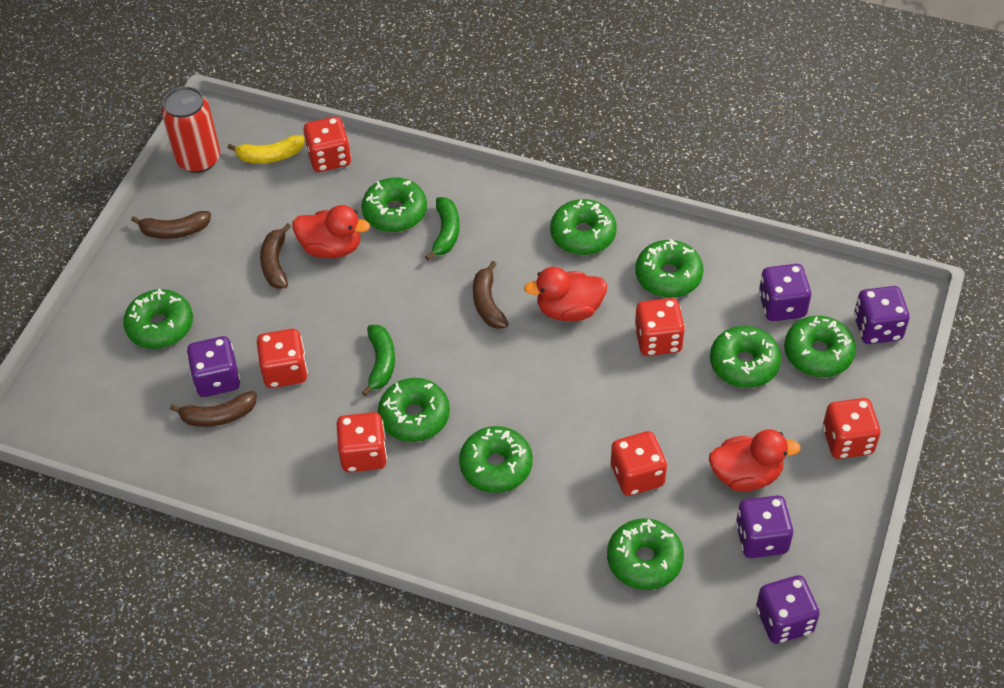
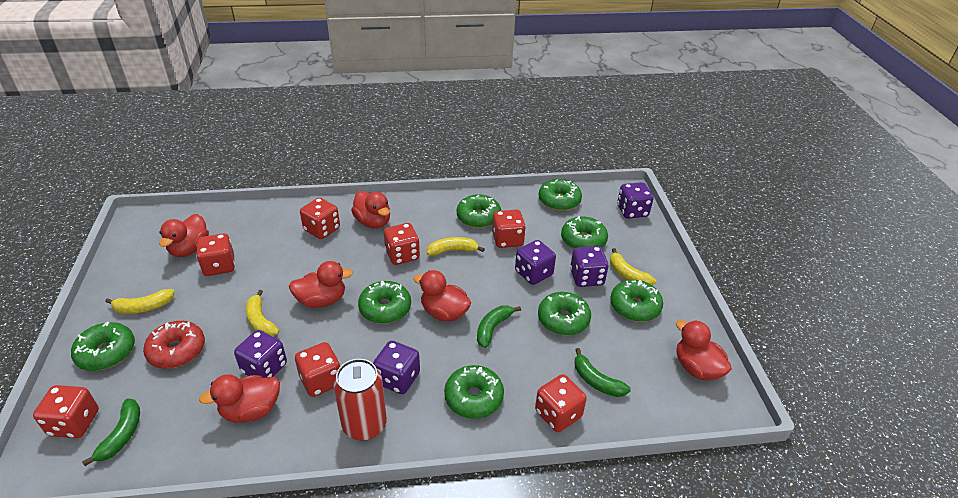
brown banana: [131,211,211,239] [170,391,257,427] [260,223,291,289] [473,261,508,329] = 4 -> none = 0
green banana: [361,325,395,396] [425,197,460,261] = 2 -> [82,398,140,466] [477,305,521,348] [574,348,631,397] = 3
green donut: [123,289,193,349] [362,177,427,232] [378,378,450,442] [459,426,533,493] [550,199,617,255] [607,518,684,590] [635,239,704,298] [710,326,781,388] [784,316,856,377] = 9 -> [71,322,135,371] [358,281,411,324] [444,365,504,419] [457,194,501,228] [538,292,591,335] [539,179,582,211] [561,216,608,249] [610,280,663,322] = 8
red dice: [257,329,308,388] [304,116,351,172] [337,412,387,472] [611,431,667,496] [634,298,685,356] [823,398,881,459] = 6 -> [33,385,99,438] [196,233,235,276] [295,342,340,397] [300,198,340,239] [384,223,420,265] [492,209,526,248] [535,374,587,432] = 7
red donut: none = 0 -> [143,321,205,369] = 1
red duck: [292,205,370,258] [524,267,607,321] [709,429,801,492] = 3 -> [159,214,209,257] [199,374,280,422] [289,261,353,308] [351,191,390,228] [413,270,471,322] [676,320,732,381] = 6
yellow banana: [228,135,305,163] = 1 -> [105,289,175,314] [246,290,279,336] [427,237,485,256] [610,248,656,285] = 4

